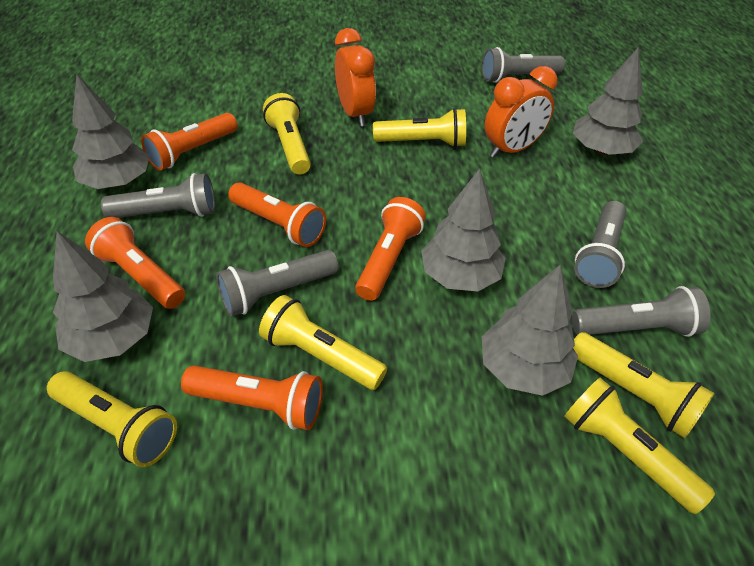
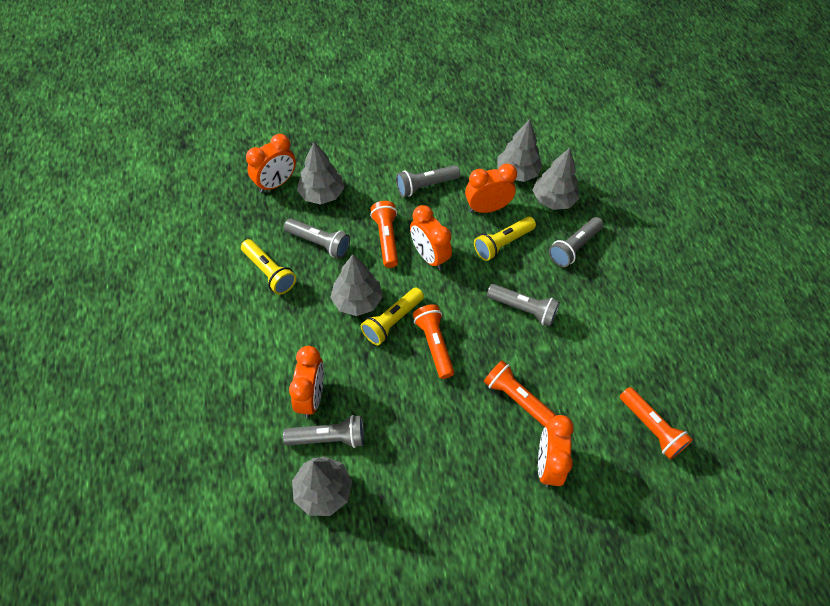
orange clock: [335,28,376,126] [485,66,557,158] = 2 -> [246,134,296,193] [289,346,324,418] [410,205,452,270] [465,164,517,213] [538,415,574,487] = 5
orange flashlight: [85,217,185,309] [141,113,237,171] [181,365,323,430] [228,182,326,247] [355,197,426,301] = 5 -> [370,201,398,268] [413,304,454,379] [484,360,556,427] [620,387,693,459] = 4
yellow flashlight: [47,371,177,467] [259,295,387,390] [263,93,311,175] [373,108,466,147] [564,378,715,514] [573,332,714,438] = 6 -> [241,239,296,295] [361,288,424,345] [474,217,536,261] = 3

